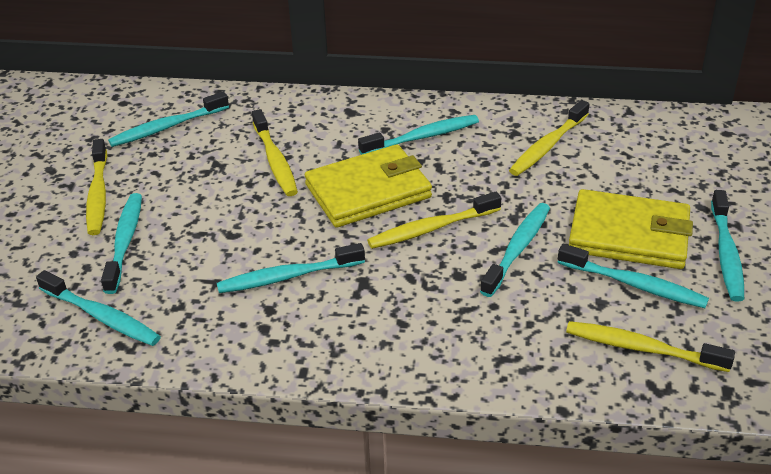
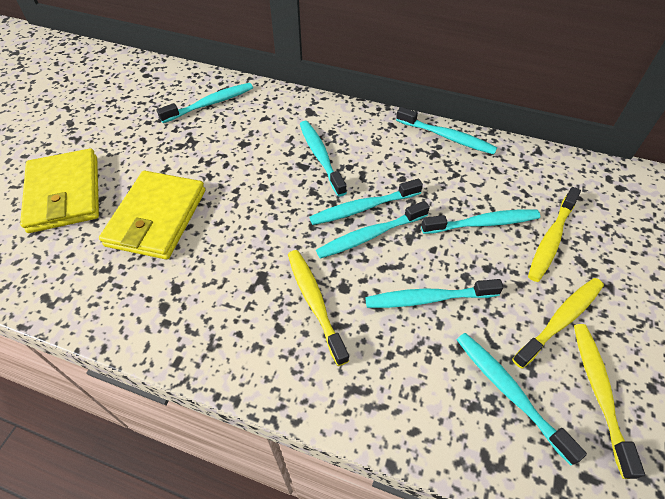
yellow toothbrush: [86,139,107,235] [252,109,298,196] [367,192,501,249] [509,100,589,176] [566,321,735,372] = 5 -> [288,250,349,366] [512,278,604,369] [528,187,581,282] [574,324,645,479] = 4

